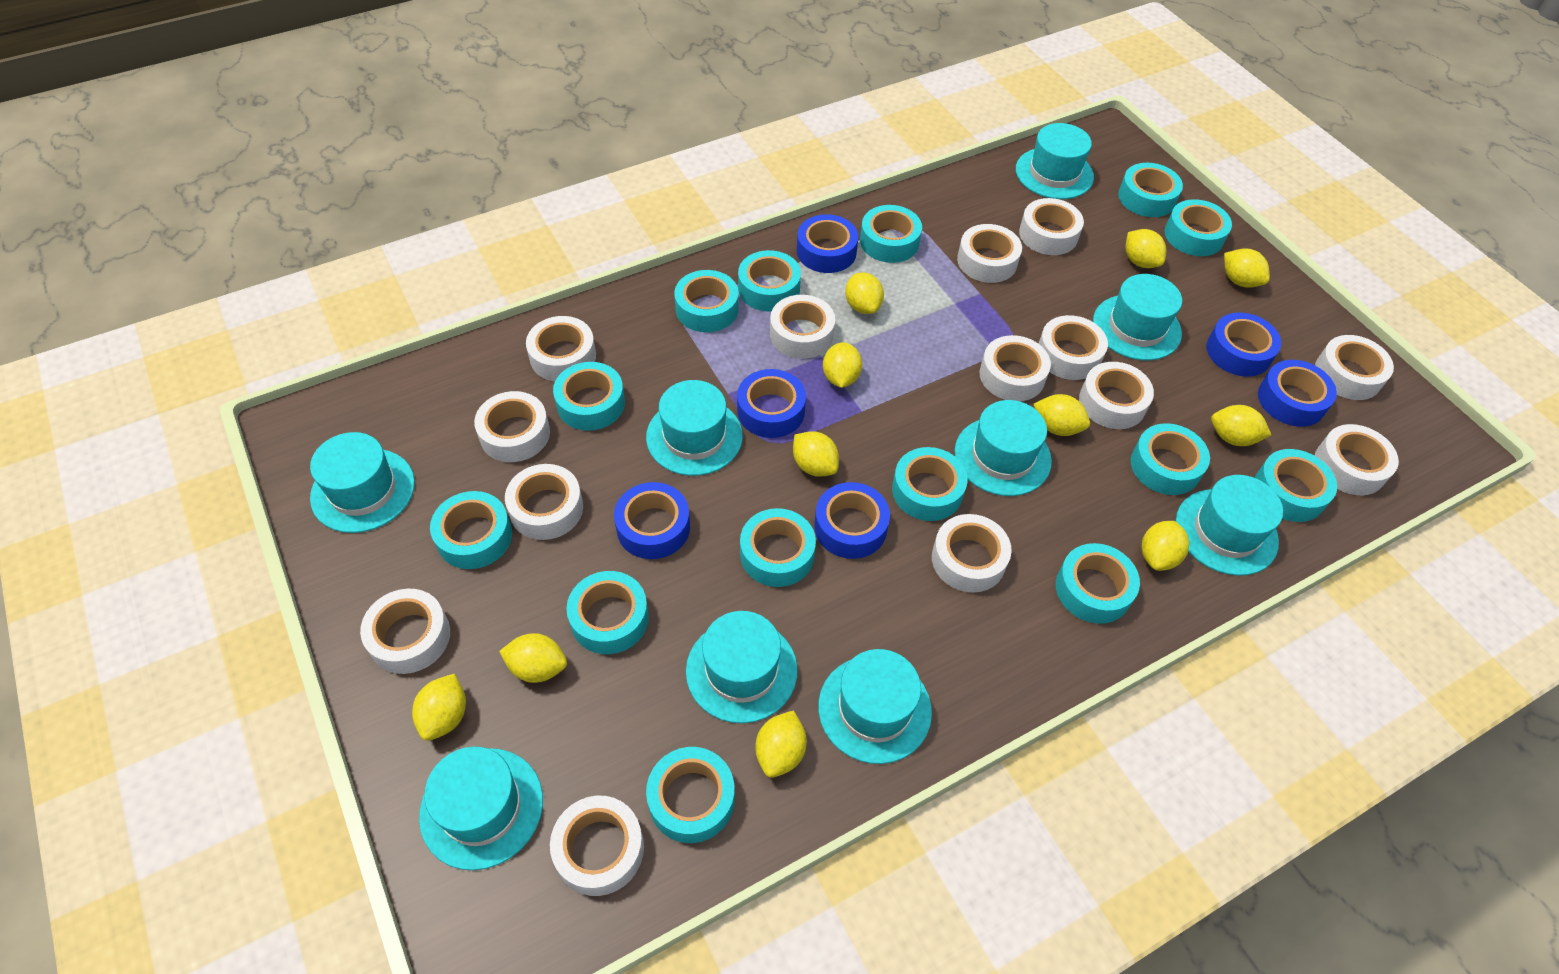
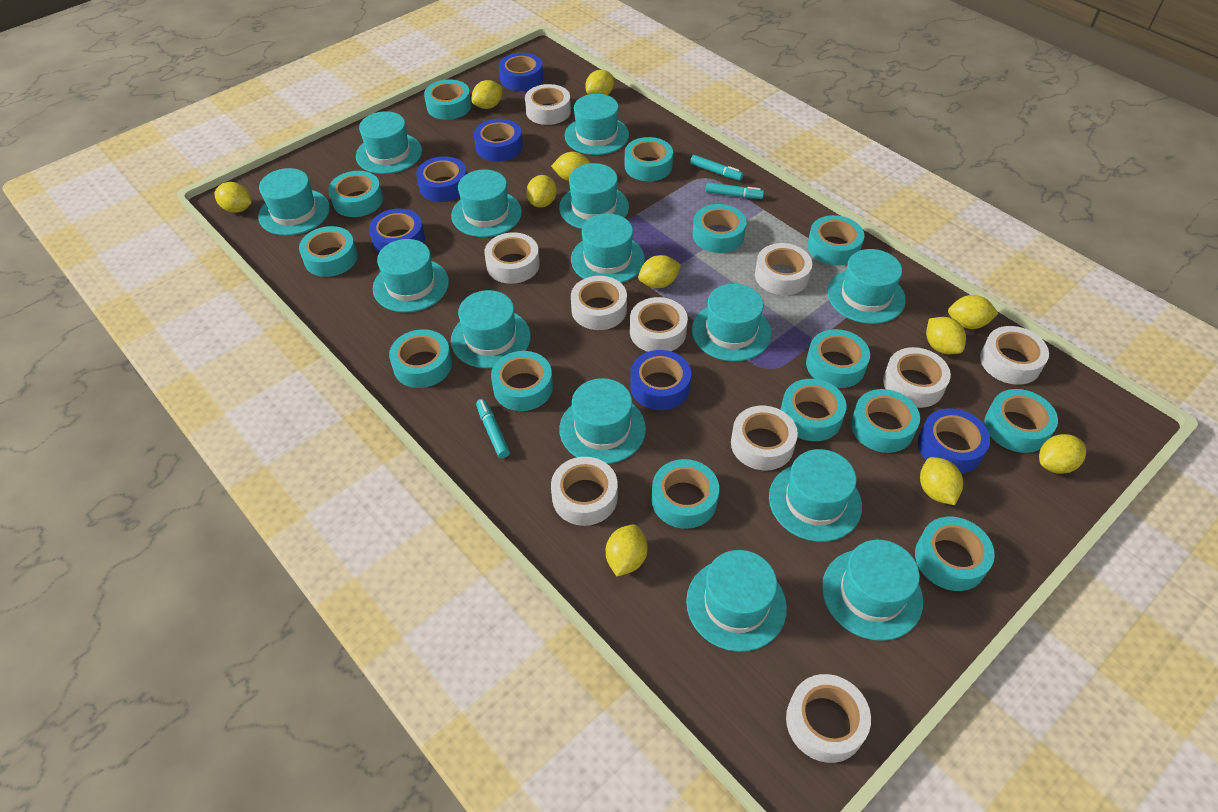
turquoise hat: [310,432,415,533] [419,746,543,870] [646,380,743,476] [686,611,798,723] [818,649,932,764] [955,400,1052,496] [1016,123,1094,199] [1093,274,1182,360] [1176,475,1283,576] = 9 -> [258,168,330,236] [356,111,422,174] [373,239,449,312] [451,170,522,237] [451,290,531,368] [559,163,629,229] [559,378,646,464] [565,94,629,155] [571,213,645,283] [686,550,787,652] [692,284,771,361] [769,449,862,542] [822,540,923,641] [827,249,906,324] = 14
turquoise marker: none = 0 -> [476,399,510,458] [690,155,744,181] [706,182,764,199] = 3
white tape: [360,589,450,674] [474,391,550,462] [505,464,583,540] [526,316,596,381] [550,796,644,896] [770,295,835,359] [932,514,1012,593] [957,224,1022,283] [980,335,1051,401] [1019,198,1084,255] [1038,315,1108,380] [1079,362,1154,429] [1315,335,1394,400] [1315,424,1399,495] = 14 -> [484,232,540,284] [525,84,571,125] [551,457,618,526] [571,276,627,330] [630,297,688,352] [731,406,798,470] [755,243,812,295] [786,674,871,763] [883,347,951,408] [980,326,1049,385] = 10

